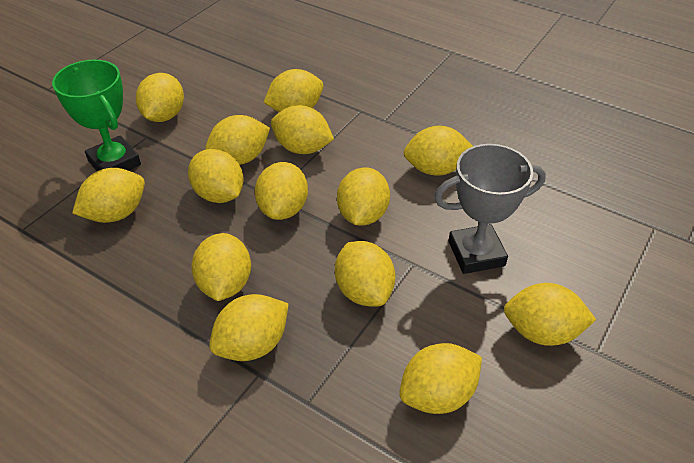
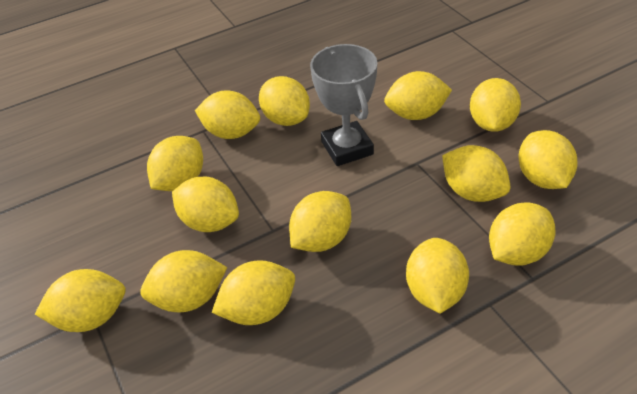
green trophy: [52,60,141,171] = 1 -> none = 0

